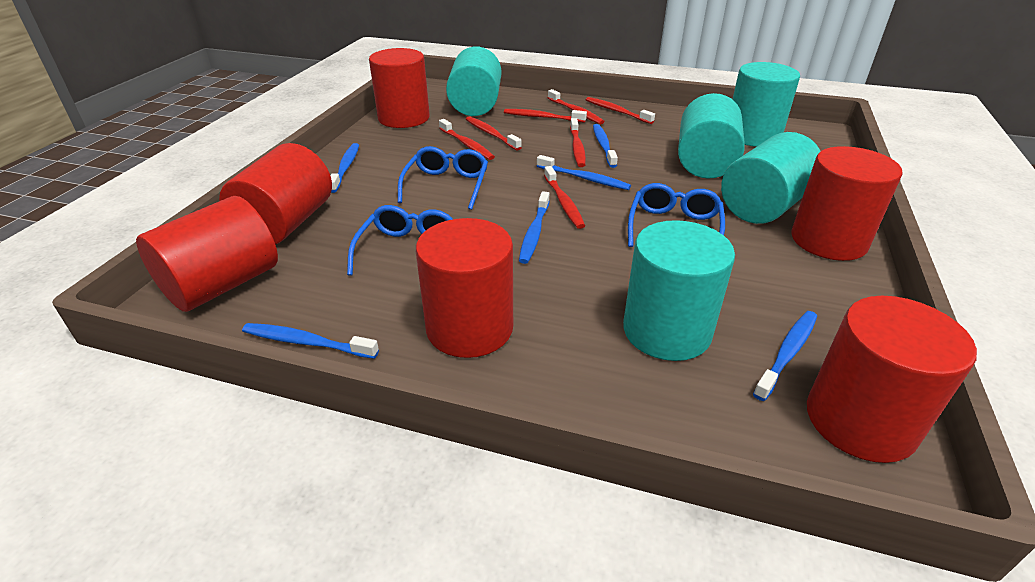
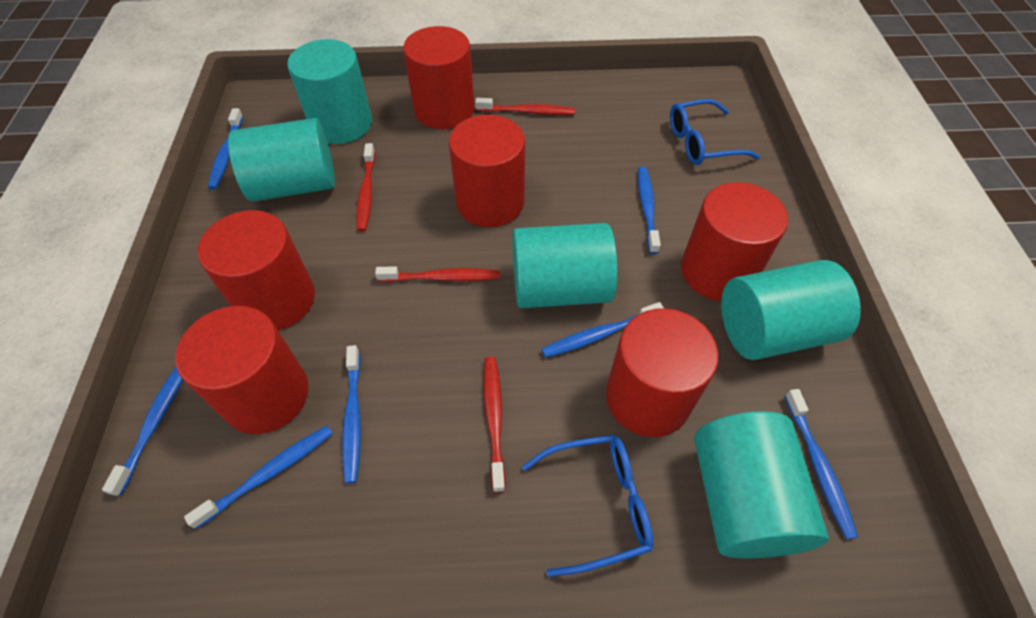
blue glasses: [347,205,453,276] [398,146,488,210] [628,183,725,247] = 3 -> [522,434,653,577] [670,99,760,165] = 2
blue toothbrush: [242,323,379,359] [330,143,359,193] [519,191,550,264] [537,155,631,190] [593,124,618,168] [753,311,817,401] = 6 -> [102,367,183,496] [184,426,333,529] [208,108,243,189] [342,345,361,483] [541,302,664,358] [638,167,661,254] [785,389,858,539] = 7
red toothbrush: [439,119,495,160] [466,116,522,151] [504,109,587,123] [544,166,585,229] [548,89,605,124] [570,118,586,167] [586,97,655,124] = 7 -> [356,143,375,232] [375,266,500,282] [475,98,575,115] [484,356,506,493] = 4

